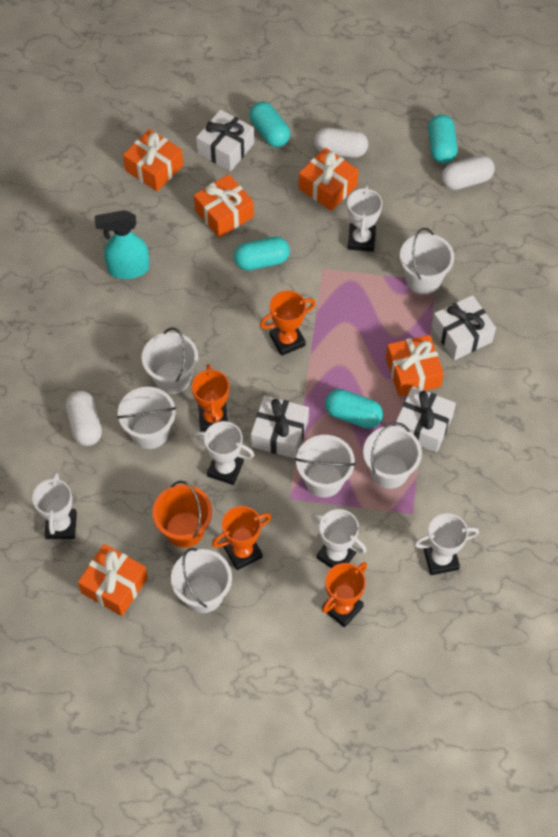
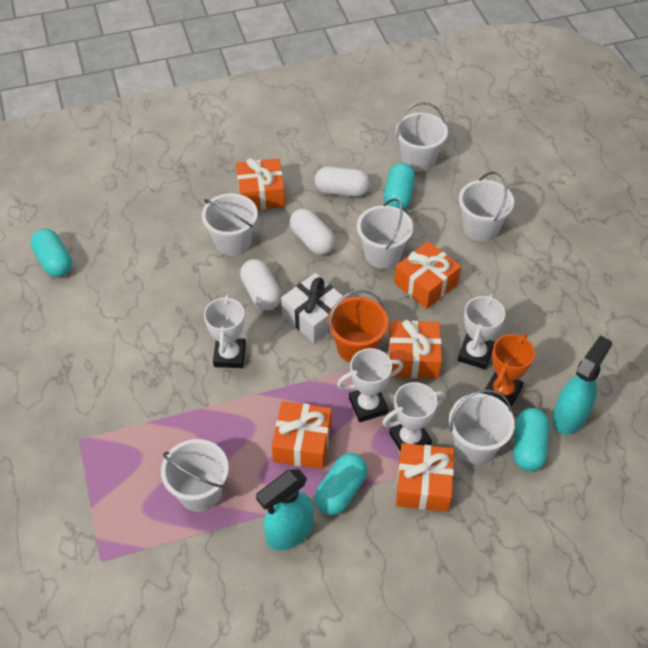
orange trophy: [192,364,229,432] [212,506,271,570] [260,290,316,356] [322,562,367,627] = 4 -> [483,333,535,407] = 1
turquoise spray bottle: [95,210,150,279] = 1 -> [256,469,314,550] [552,335,612,434] = 2
white gift: [196,110,254,171] [251,396,309,459] [395,386,456,453] [432,295,496,360] = 4 -> [281,273,346,343] = 1
white trophy: [32,472,77,539] [194,421,254,485] [311,509,367,568] [347,185,382,252] [414,513,479,575] = 5 -> [204,294,246,368] [337,348,403,422] [382,382,446,451] [458,294,505,370] = 4

